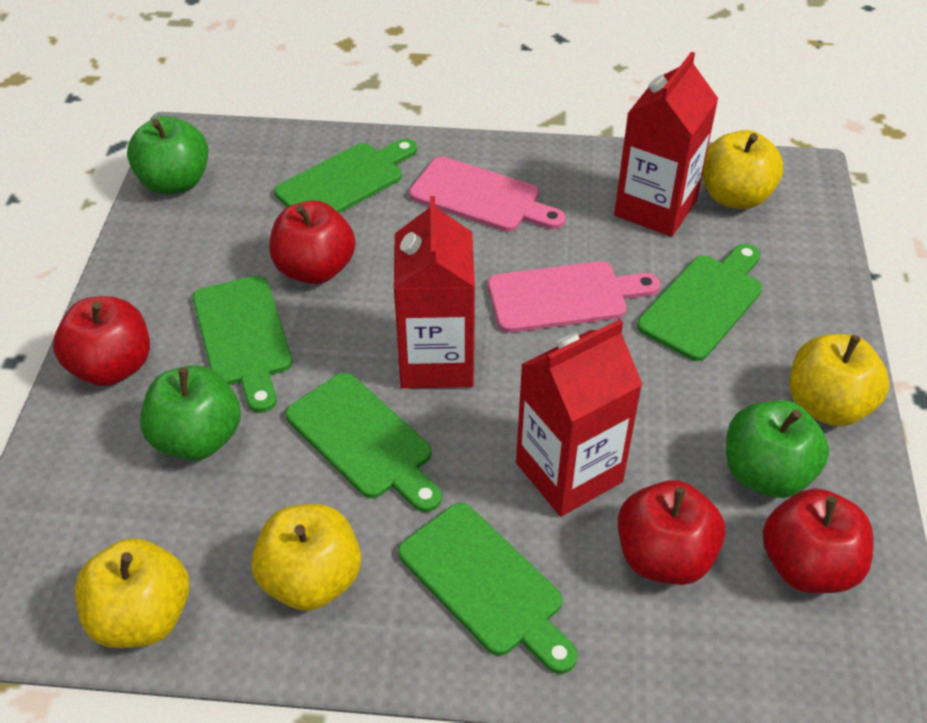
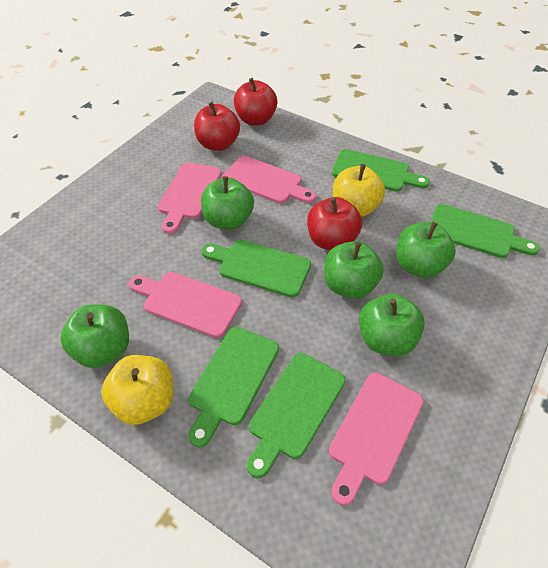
green apple: [127,116,209,195] [140,365,241,461] [726,400,829,498] = 3 -> [60,304,129,368] [201,176,254,230] [324,241,384,299] [359,293,425,356] [396,222,456,278] = 5
pink cutting board: [409,156,566,232] [488,261,660,333] = 2 -> [129,272,242,338] [158,162,222,234] [222,156,316,204] [329,373,424,506] = 4
red apple: [53,296,150,386] [270,201,355,284] [618,480,725,585] [763,488,874,593] = 4 -> [194,102,240,151] [234,78,278,126] [307,197,362,250] = 3
red carton: [394,196,475,389] [516,319,643,517] [614,52,718,237] = 3 -> none = 0
yellow apple: [75,538,189,648] [251,504,361,611] [702,130,784,209] [790,334,890,427] = 4 -> [101,355,174,425] [333,164,385,217] = 2

